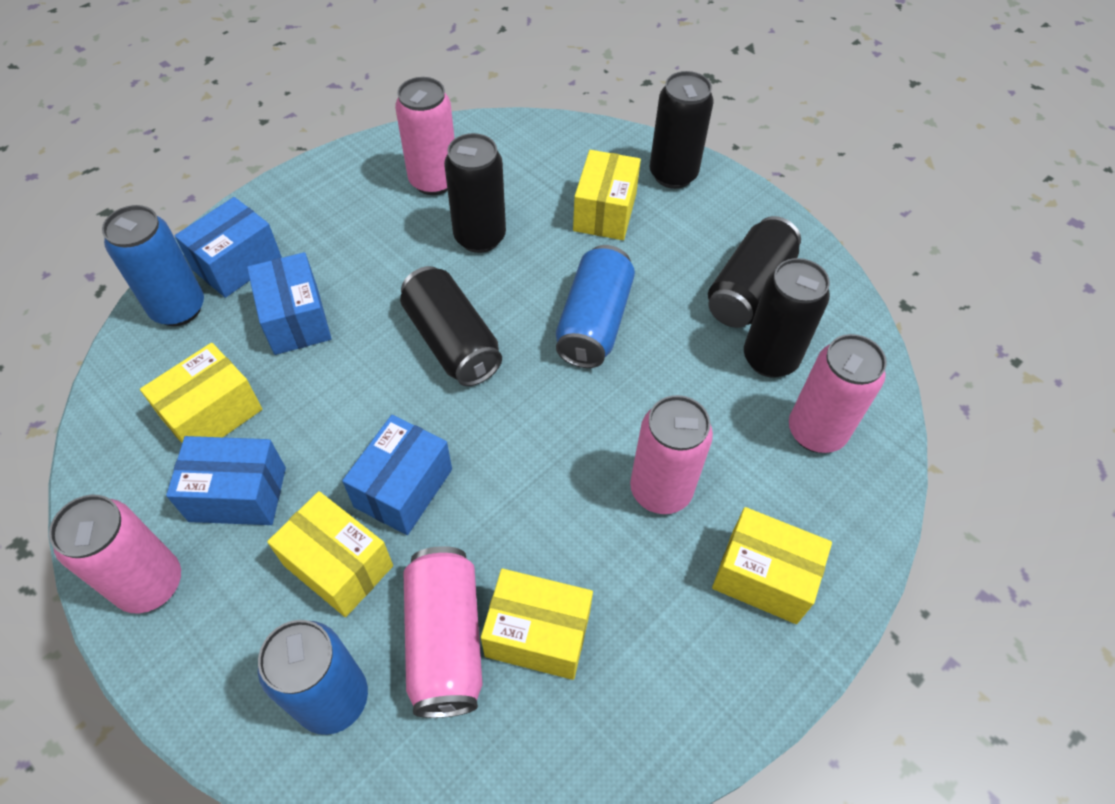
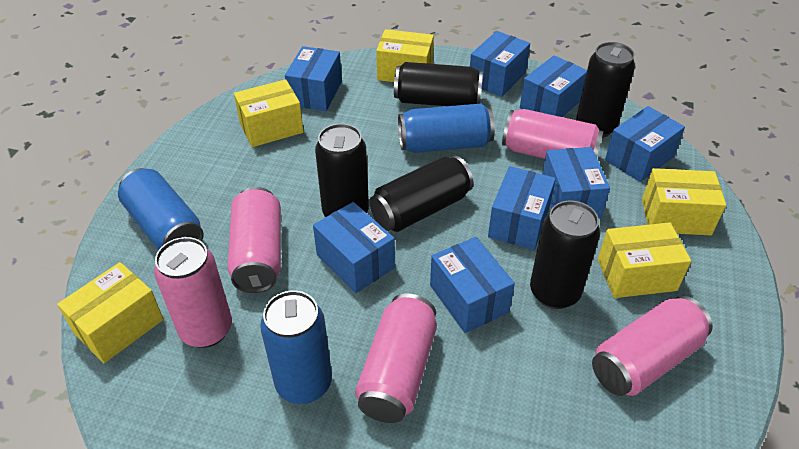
blue box: [166,436,286,525] [175,197,282,298] [247,252,332,355] [342,415,452,535] = 4 -> [285,46,342,111] [313,202,395,293] [430,237,515,333] [470,31,530,97] [488,166,556,250] [520,55,587,117] [542,147,610,219] [605,106,685,182] = 8

